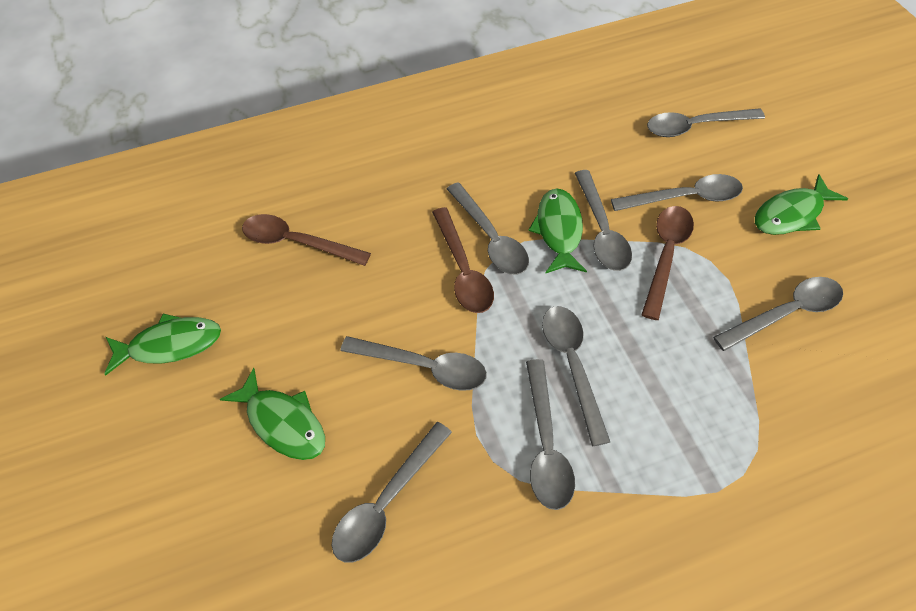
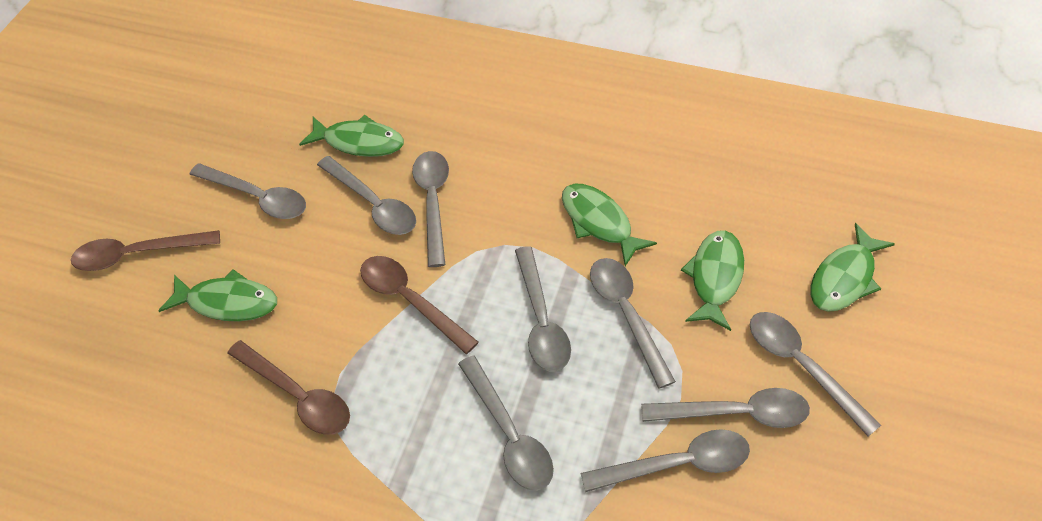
green fish: [105,314,221,375] [220,368,325,460] [528,188,587,274] [755,175,848,235] = 4 -> [158,269,277,322] [299,115,404,157] [562,184,657,266] [681,230,744,331] [810,223,895,312] = 5

